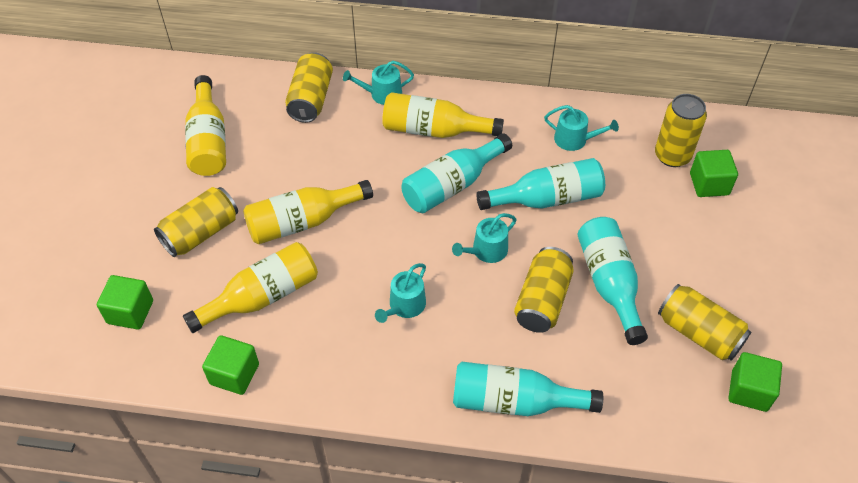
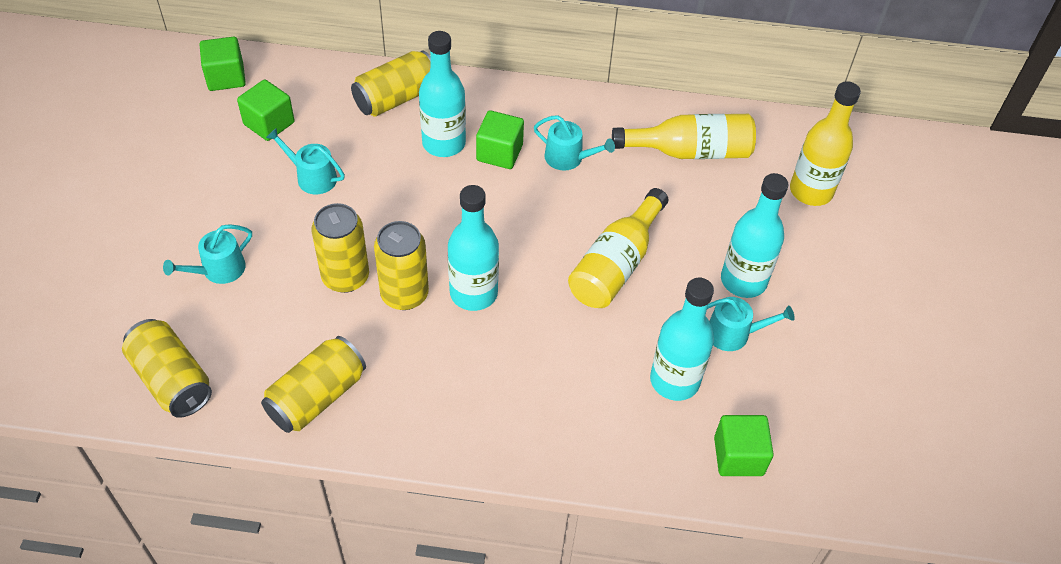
yellow bottle: [183,242,318,333] [185,75,226,176] [243,180,373,244] [382,92,504,138] = 4 -> [568,188,668,308] [612,114,756,159] [790,81,861,206] = 3

